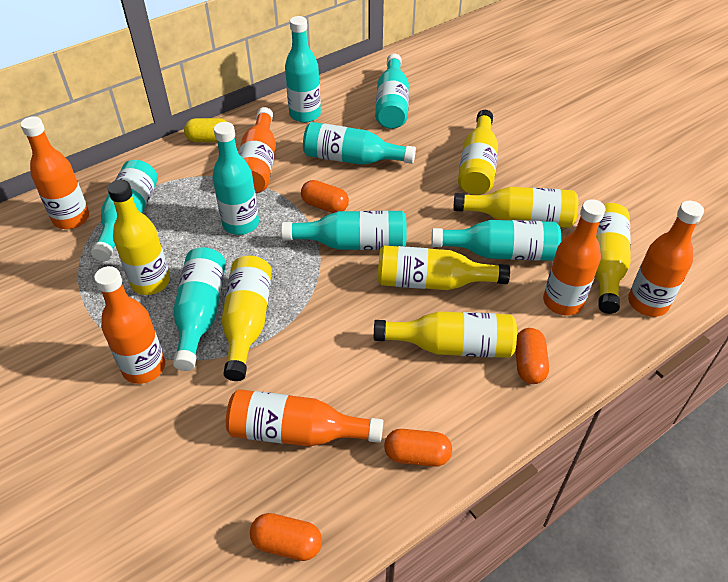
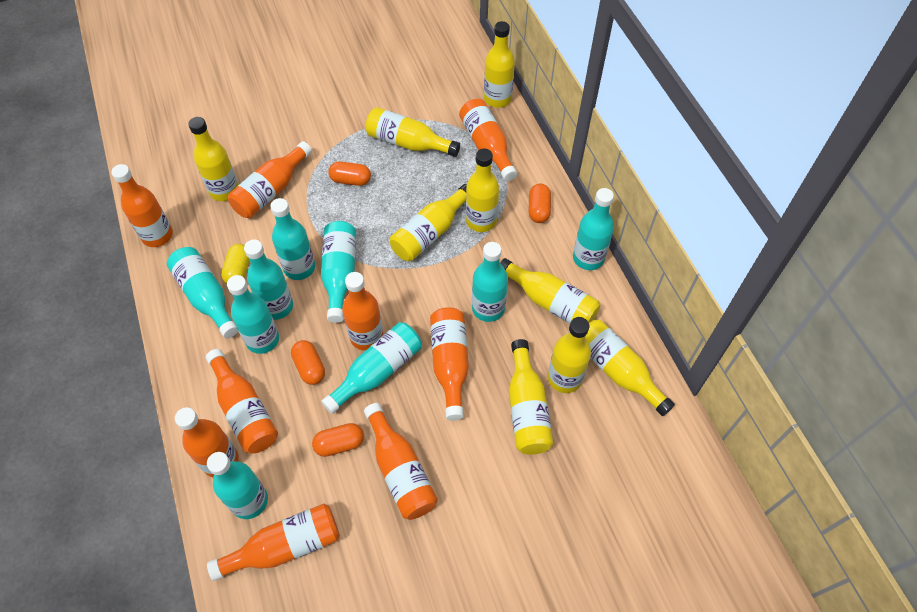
orange bottle: [21,116,89,229] [94,266,165,384] [226,389,383,446] [238,107,276,193] [543,199,606,316] [628,201,704,317] = 6 -> [111,164,173,247] [175,407,238,477] [206,349,278,453] [207,504,340,581] [228,141,312,218] [342,272,383,351] [364,403,438,520] [430,307,469,421] [459,99,517,181] = 9
turquoise bottle: [91,160,158,261] [173,247,226,371] [213,122,259,235] [281,211,407,250] [285,16,321,123] [303,122,416,165] [375,54,409,129] [431,220,561,261] = 8 -> [167,247,238,338] [207,452,268,519] [227,275,279,354] [244,240,293,320] [270,198,315,280] [321,221,356,323] [321,322,422,414] [472,242,508,322] [573,188,614,270] = 9
yellow bottle: [107,180,170,295] [222,255,272,381] [374,311,517,358] [378,245,510,290] [453,187,578,228] [458,110,498,195] [595,203,631,314] = 7 -> [188,117,239,201] [365,107,460,157] [390,184,467,261] [466,149,499,232] [484,21,515,108] [500,258,600,324] [509,339,553,455] [548,317,591,393] [585,320,675,416] = 9

